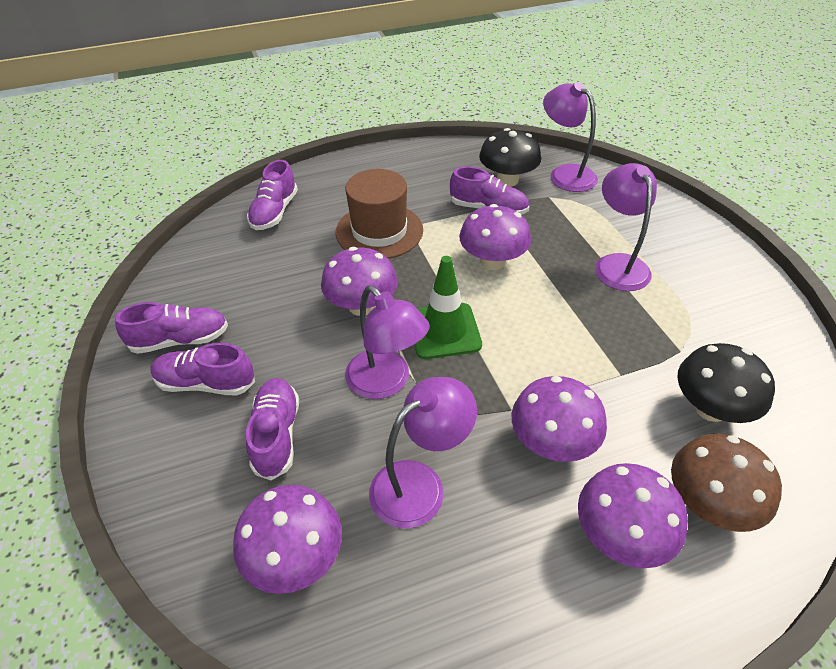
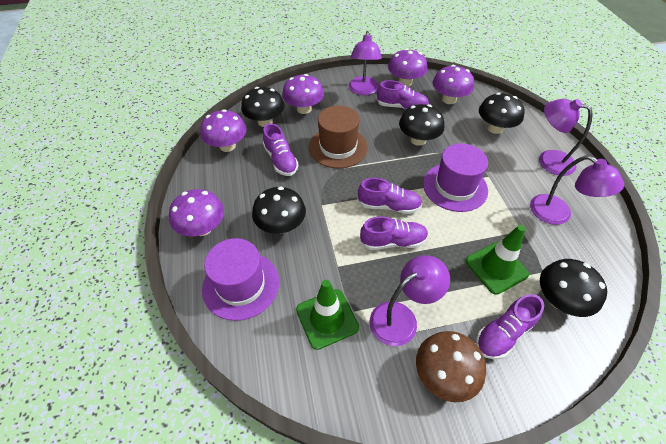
black mushroom: [479,128,541,187] [677,343,775,423] = 2 -> [241,87,285,127] [252,187,306,234] [399,104,444,146] [479,93,525,134] [540,259,607,317] = 5
green traffic cone: [414,256,482,359] = 1 -> [296,280,359,350] [466,225,529,295] = 2
purple hat: none = 0 -> [202,238,279,321] [423,143,488,212] = 2

